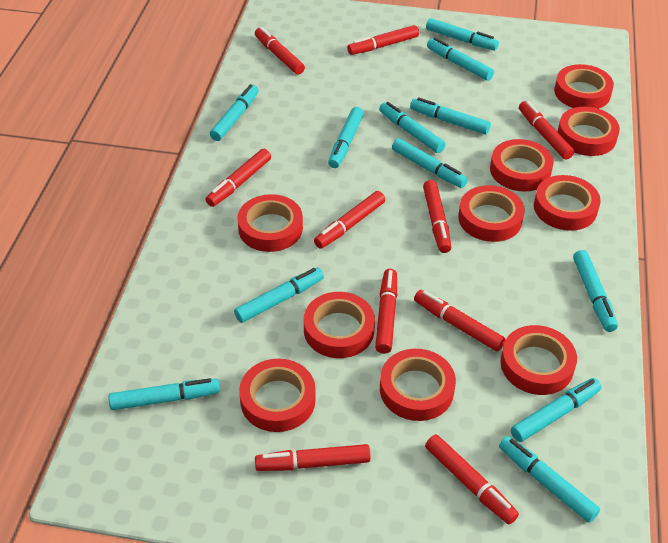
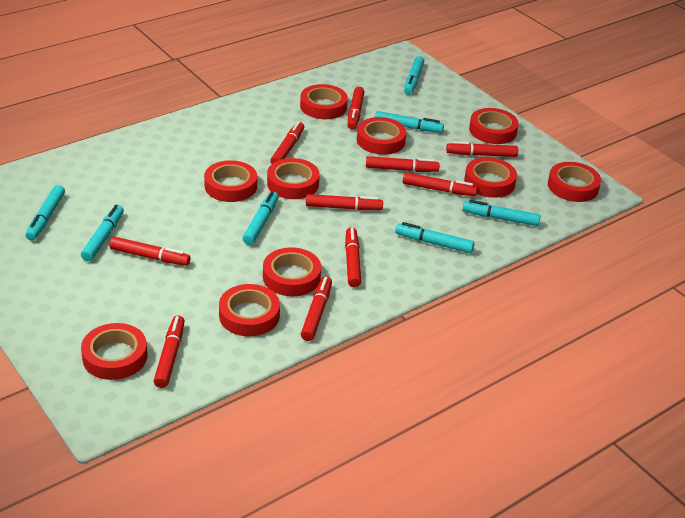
turquoise marker: [108,378,220,410] [210,84,259,141] [234,268,324,323] [328,107,364,168] [379,102,446,153] [392,138,468,188] [410,97,491,135] [426,18,499,51] [427,38,494,81] [499,436,600,523] [511,378,601,442] [573,250,618,332] = 12 -> [26,185,65,241] [81,205,124,261] [242,191,279,245] [375,111,444,133] [395,222,474,253] [404,56,424,95] [463,200,541,226] = 7

